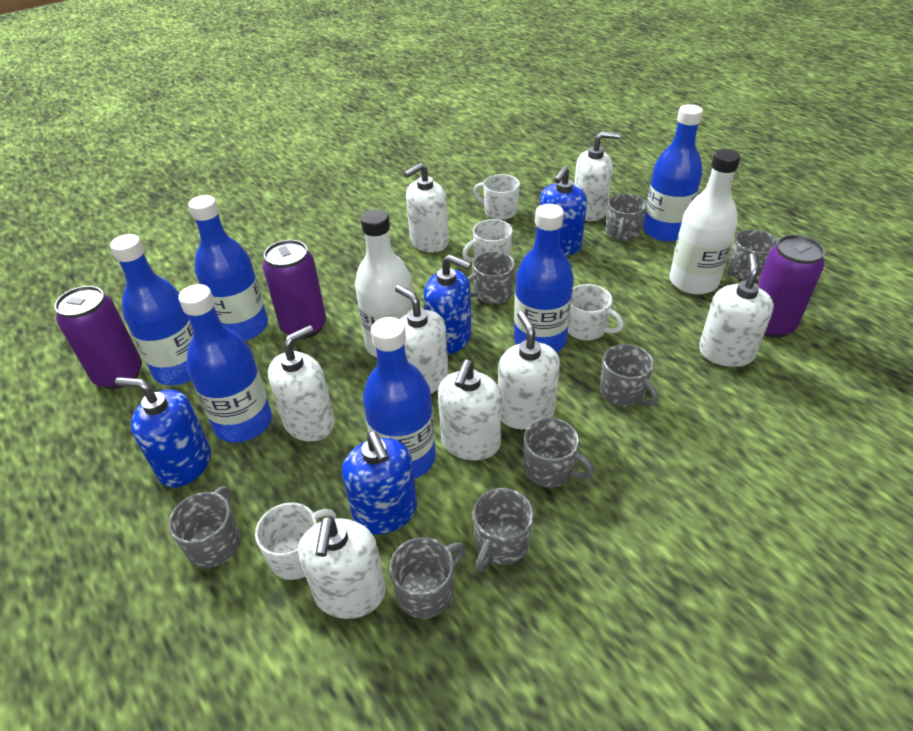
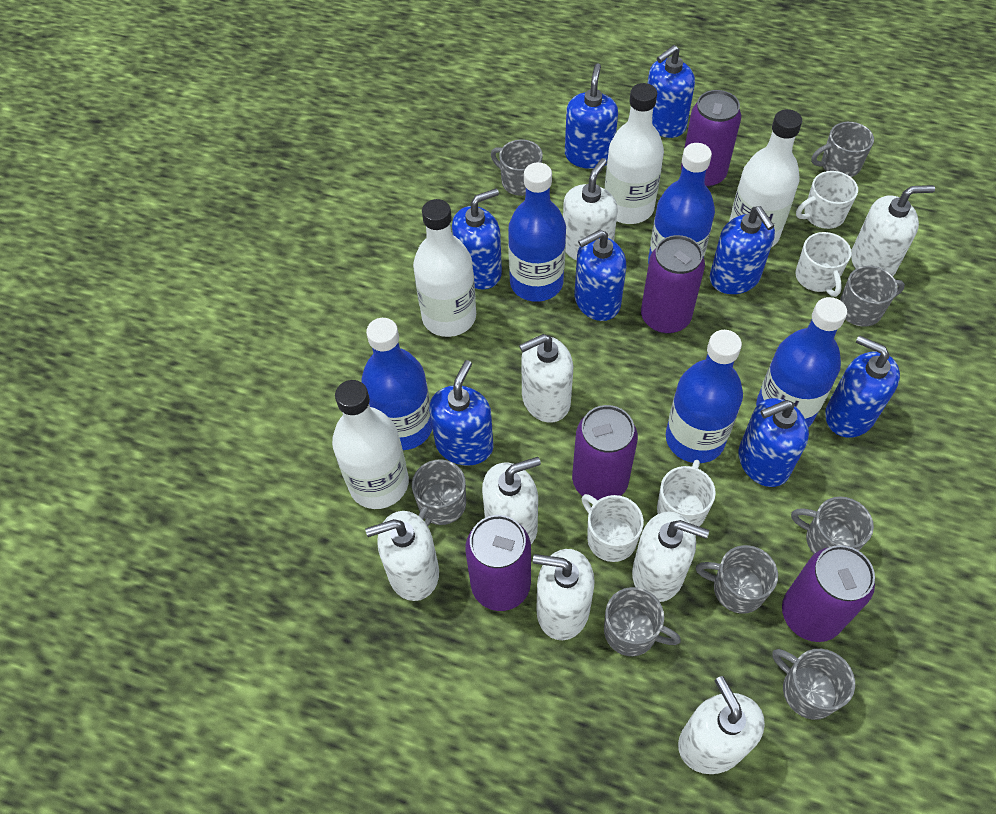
blue bottle: [110,234,193,385] [178,284,272,442] [188,195,268,341] [363,317,436,479] [514,204,574,352] [643,104,703,242] = 6 -> [361,318,432,450] [508,162,566,302] [648,143,715,264] [666,330,743,463] [756,297,847,427] = 5
blue soap dispenser: [115,377,211,488] [342,431,417,535] [424,254,472,354] [540,166,587,255] = 4 -> [429,360,493,466] [452,188,502,289] [565,63,618,169] [574,229,627,321] [647,45,695,138] [710,206,775,294] [739,398,809,487] [825,335,900,438] = 8
purple can: [54,286,142,389] [263,240,326,339] [758,235,825,338] = 3 -> [465,515,531,611] [572,405,638,501] [641,235,705,334] [681,90,741,188] [782,545,875,642] = 5
white bottle: [355,209,413,358] [669,149,741,295] = 2 -> [332,380,409,509] [413,199,476,337] [605,83,664,224] [729,109,802,247] = 4

